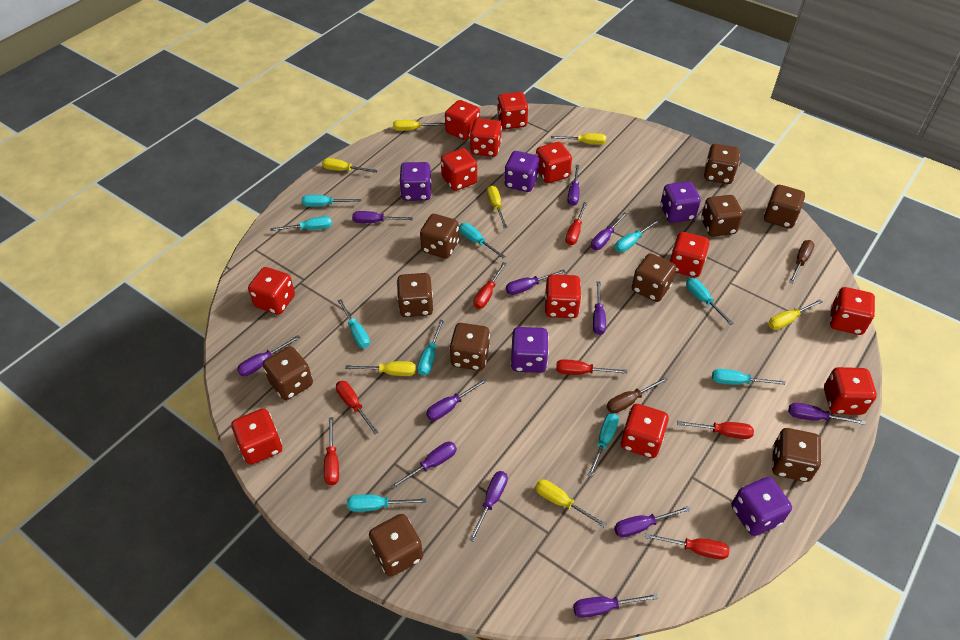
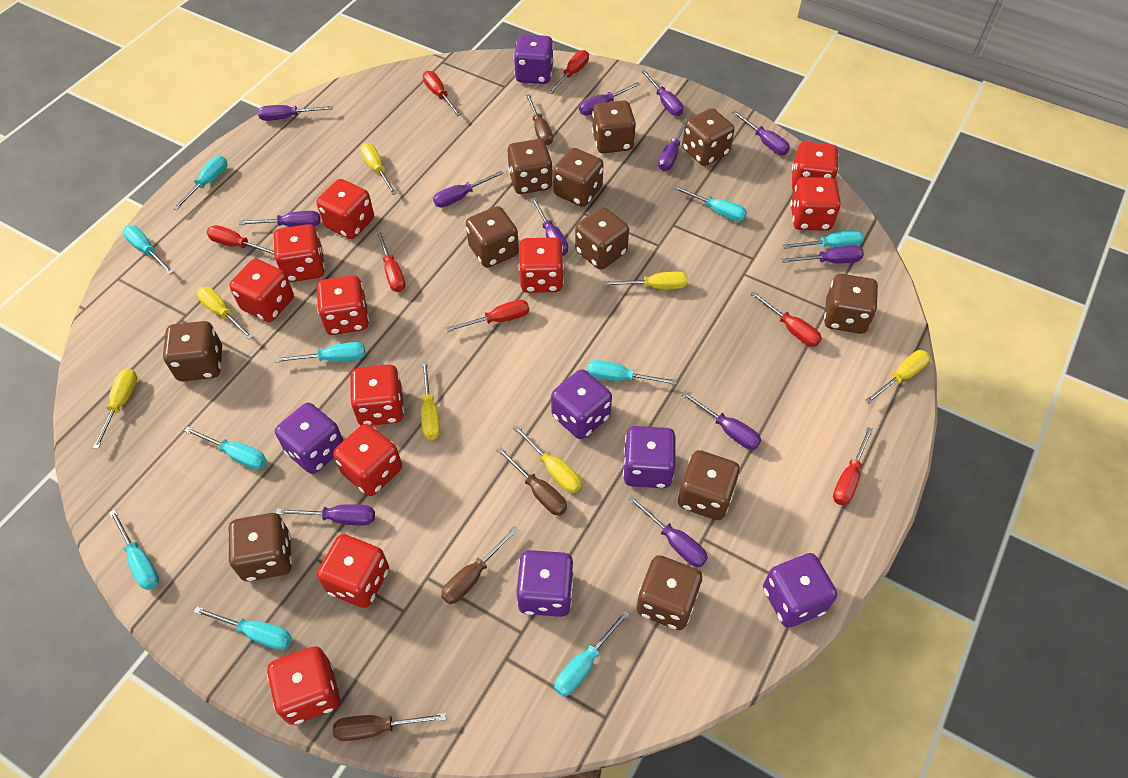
brown dice: [263,346,313,400] [369,514,423,577] [397,273,433,317] [420,214,459,259] [449,323,490,371] [632,253,676,302] [701,195,743,237] [704,144,740,184] [764,185,805,229] [772,428,822,482] = 10 -> [163,321,222,381] [228,513,292,581] [466,206,519,268] [508,139,553,194] [553,148,604,207] [575,207,629,270] [592,100,636,153] [636,555,702,630] [678,450,740,520] [682,108,734,166] [824,274,878,334] = 11
brown screwdriver: [607,377,668,413] [789,240,815,284] = 2 -> [333,713,446,741] [441,527,518,604] [497,447,567,516] [526,94,553,146] = 4
purple dice: [399,162,432,201] [504,151,539,192] [510,327,549,373] [660,181,701,223] [732,477,792,536] = 5 -> [275,403,344,474] [514,34,554,84] [516,550,574,617] [551,369,612,439] [623,426,676,488] [763,553,837,628] = 6
red dice: [231,408,282,465] [248,267,295,315] [441,148,477,191] [445,100,480,140] [470,118,502,157] [497,92,529,129] [536,142,572,183] [545,274,581,318] [621,404,669,458] [670,232,710,277] [824,367,877,415] [830,287,875,335] = 12 -> [229,259,294,322] [267,646,340,725] [273,224,325,282] [317,179,374,239] [317,275,369,335] [317,534,389,608] [333,424,402,496] [350,365,404,426] [519,237,564,293] [790,177,841,231] [792,142,839,191] = 11

